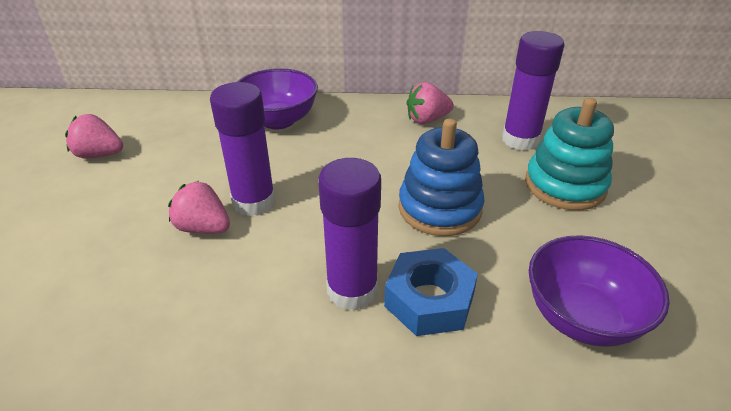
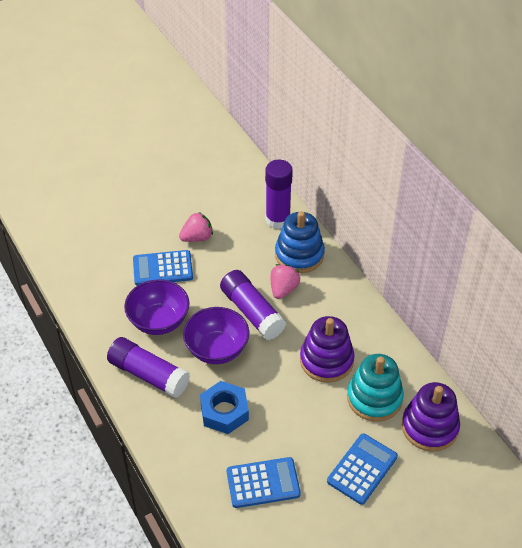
blue calculator: none = 0 -> [133,250,193,286] [227,457,301,508] [327,433,398,505] = 3
pink strawberry: [65,114,123,159] [168,181,230,234] [406,82,454,124] = 3 -> [179,212,213,242] [270,264,300,299] = 2
purple stacking toy: none = 0 -> [300,316,355,383] [402,382,460,452] = 2

